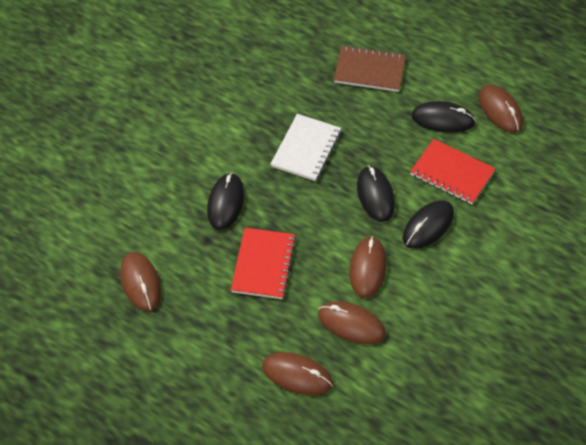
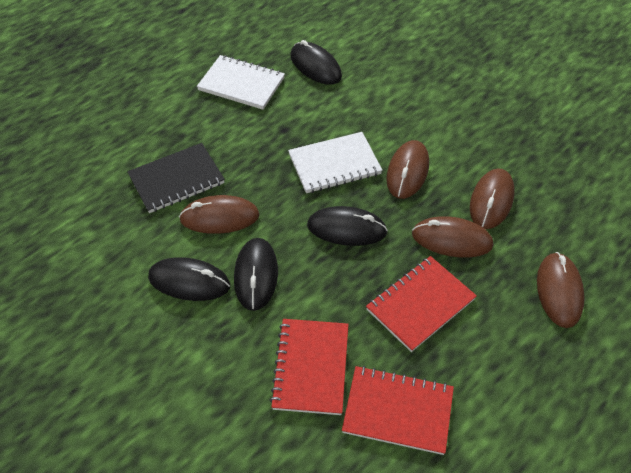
black notebook: none = 0 -> [127,143,225,213] = 1
brown notebook: [334,46,406,92] = 1 -> none = 0
red notebook: [231,228,296,299] [410,139,495,204] = 2 -> [270,319,348,415] [342,366,454,455] [366,256,477,352] = 3
white notebook: [271,114,341,181] = 1 -> [197,55,285,110] [288,132,382,193] = 2

